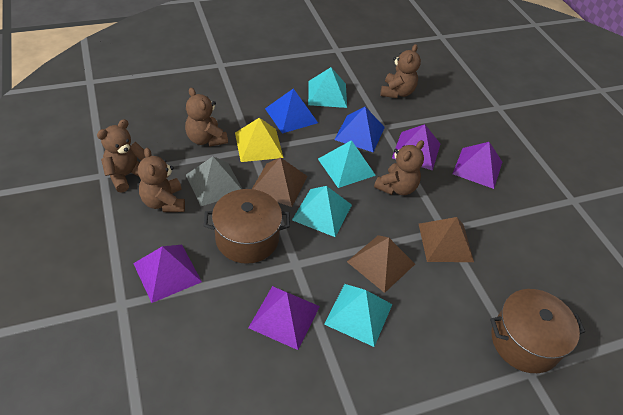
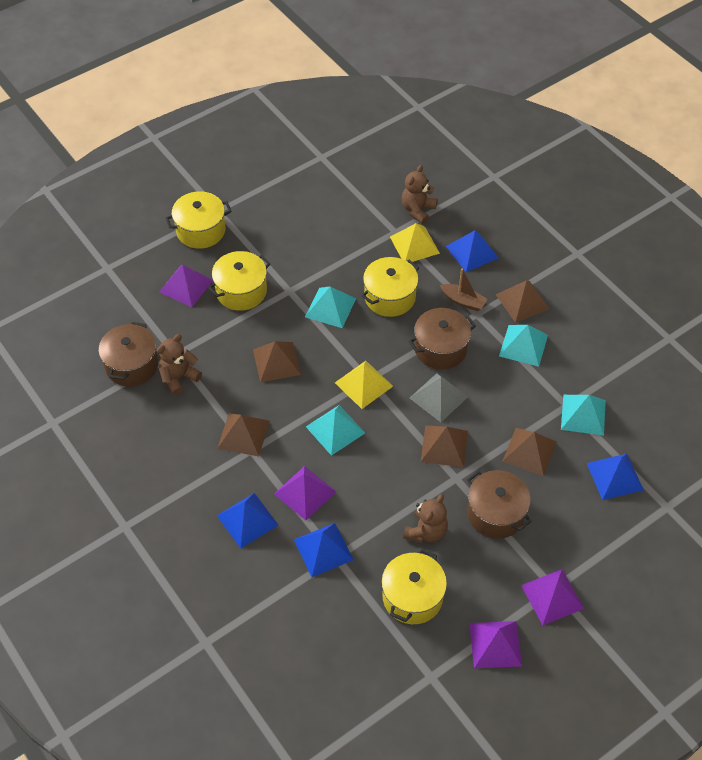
blue pyramid: [265,88,318,133] [334,107,385,152] = 2 -> [217,493,278,548] [294,523,354,577] [446,230,499,272] [587,454,644,500] = 4
brown boat: none = 0 -> [440,268,488,311] = 1
brown pot: [204,189,290,264] [490,289,585,373] = 2 -> [99,322,159,387] [408,308,476,370] [467,470,532,539] = 3
brown pyramid: [252,157,307,207] [347,235,415,293] [419,217,474,262] = 3 -> [217,413,270,457] [253,341,301,382] [421,425,468,467] [496,280,550,323] [502,428,557,476] = 5
brown teddy bear: [97,119,145,193] [138,148,185,212] [185,88,228,146] [374,140,424,195] [380,44,421,98] = 5 -> [157,334,202,396] [402,165,437,224] [403,494,448,543] = 3
yellow pot: none = 0 -> [166,191,232,249] [208,251,271,311] [362,257,419,317] [381,549,447,624] = 4
yellow pyramid: [235,118,284,162] = 1 -> [335,361,393,409] [390,223,440,262] = 2

